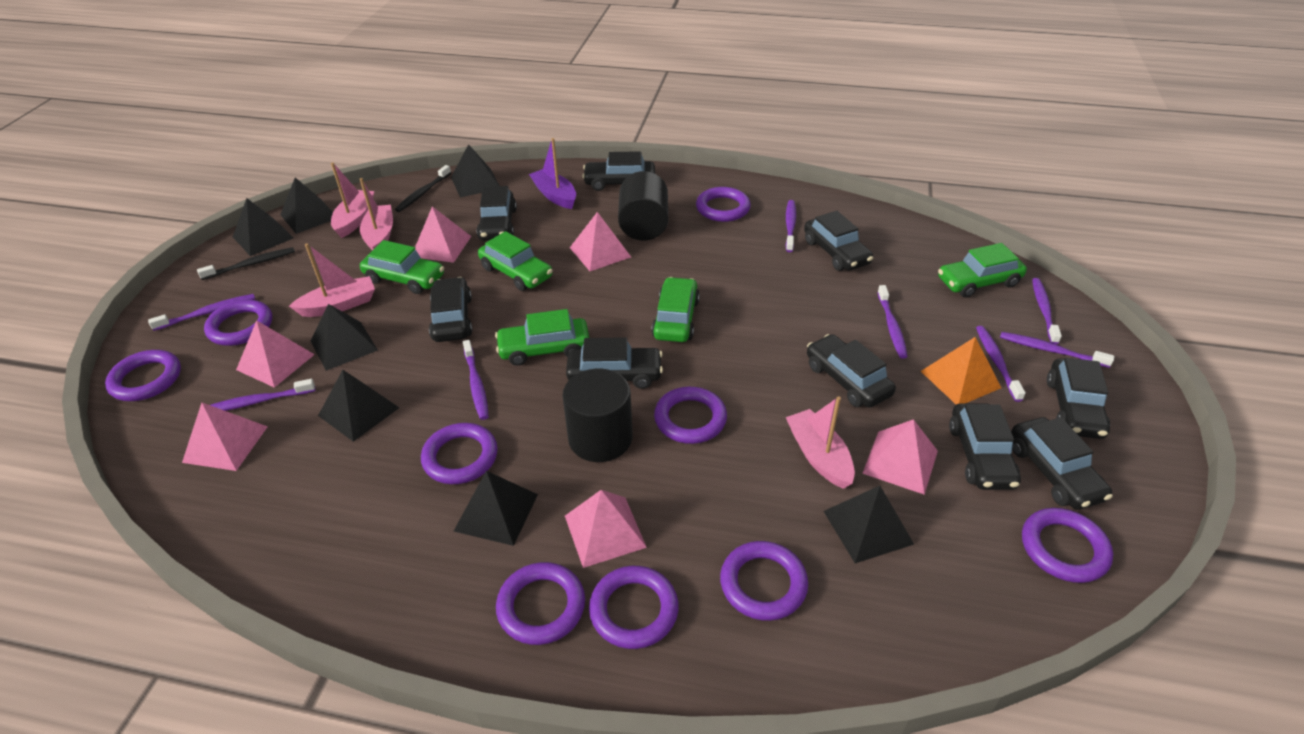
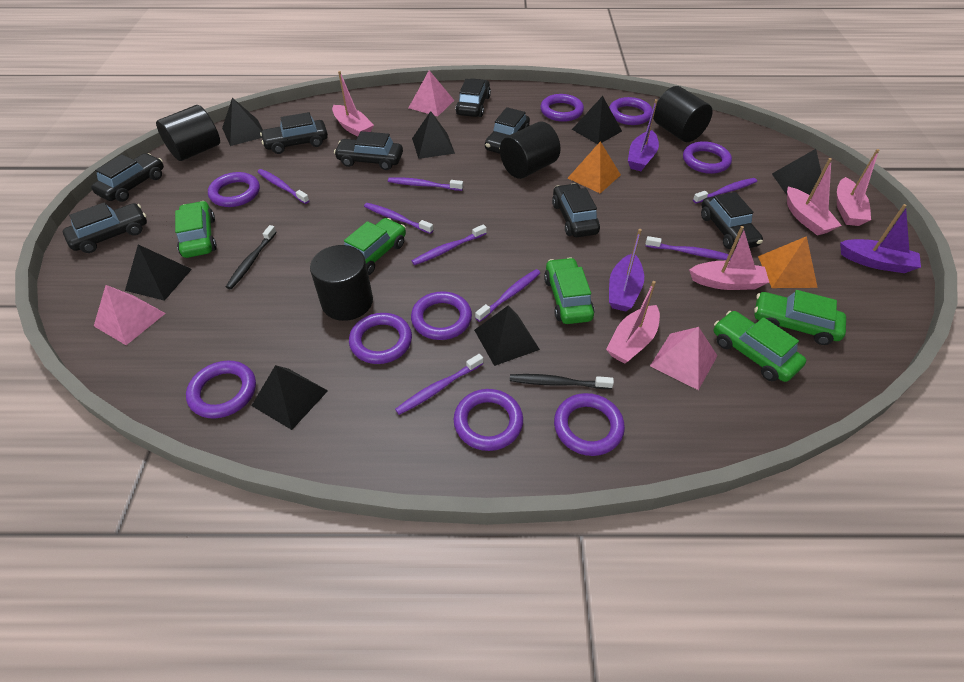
black car: [429,277,473,342] [477,186,517,241] [566,337,663,389] [582,151,655,191] [804,211,873,271] [807,334,896,408] [949,403,1021,490] [1011,417,1113,510] [1047,358,1110,439] = 9 -> [63,202,147,253] [91,153,164,202] [260,112,328,154] [334,131,403,170] [456,78,491,117] [485,107,530,154] [552,183,600,237] [701,192,763,249] = 8
black cylinder: [562,369,633,462] [618,171,668,240] = 2 -> [156,105,220,161] [310,245,373,321] [500,122,561,179] [653,86,713,142] = 4
orange pyramid: [921,337,1001,404] = 1 -> [568,141,621,193] [758,236,818,288] = 2
pink boat: [289,243,375,317] [331,162,375,238] [360,178,393,250] [786,397,855,489] = 4 -> [332,71,374,137] [606,281,660,364] [689,226,769,290] [787,158,842,236] [837,149,879,226] = 5
pink pyramid: [182,403,268,471] [236,320,315,388] [415,206,471,263] [565,490,647,568] [570,212,631,271] [862,419,938,495] = 6 -> [94,285,166,345] [409,70,454,116] [650,327,718,390] = 3
purple boat: [529,138,576,209] = 1 -> [609,229,644,312] [628,99,659,171] [840,204,921,273] = 3

